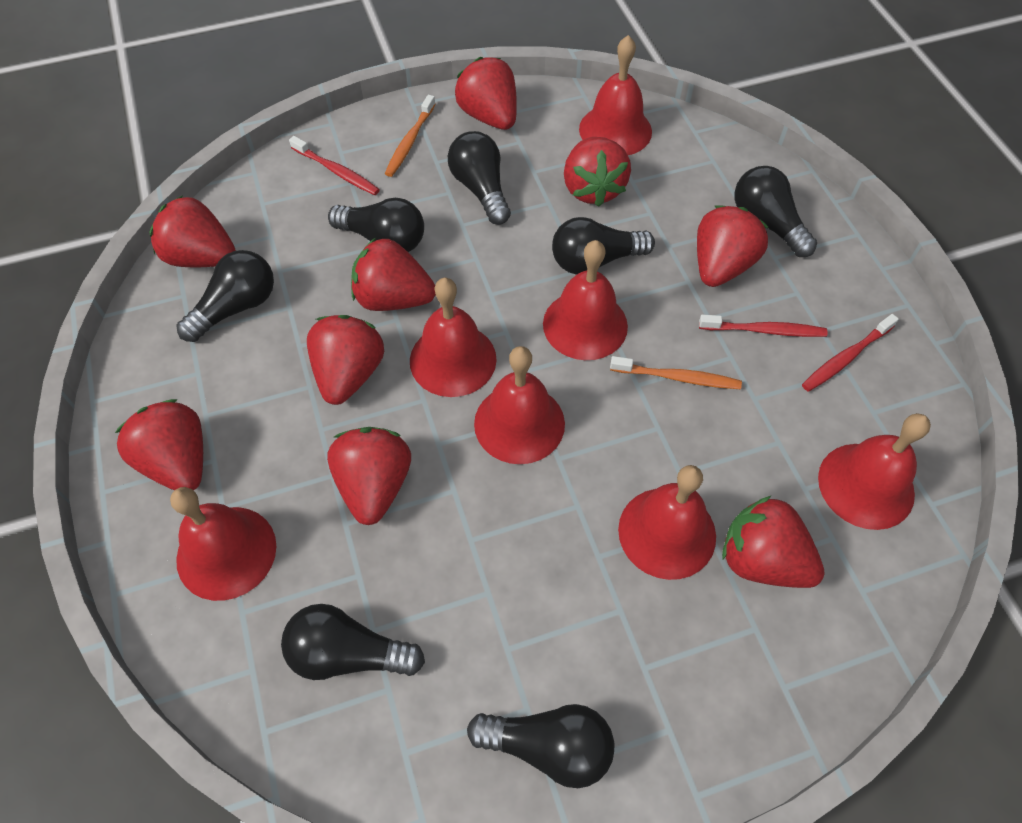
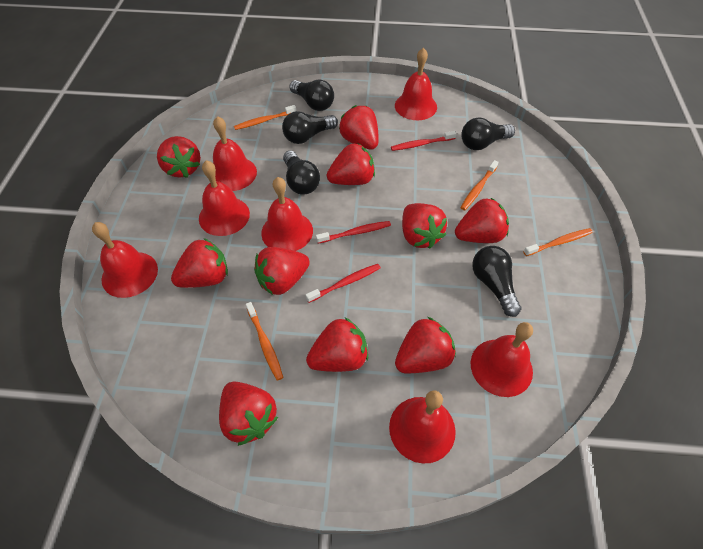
black light bulb: [176,250,274,342] [281,604,425,680] [328,198,424,252] [448,131,511,225] [467,704,614,788] [552,217,655,274] [734,166,817,257] = 7 -> [282,111,338,144] [283,150,320,195] [289,80,334,111] [461,117,515,150] [472,246,521,317] = 5
orange toothbrush: [385,95,436,177] [610,356,742,389] = 2 -> [234,105,296,130] [246,302,283,381] [460,160,499,210] [523,228,593,256] = 4
red strawberry: [115,399,203,491] [149,195,236,267] [307,315,384,405] [327,427,411,525] [351,238,436,311] [455,57,517,130] [564,137,631,207] [697,205,768,287] [722,496,825,588] = 9 -> [157,136,201,178] [171,238,228,288] [219,382,278,446] [254,247,310,295] [306,317,368,372] [327,143,375,185] [339,105,379,150] [395,317,456,373] [402,203,447,249] [455,198,509,243] = 10

